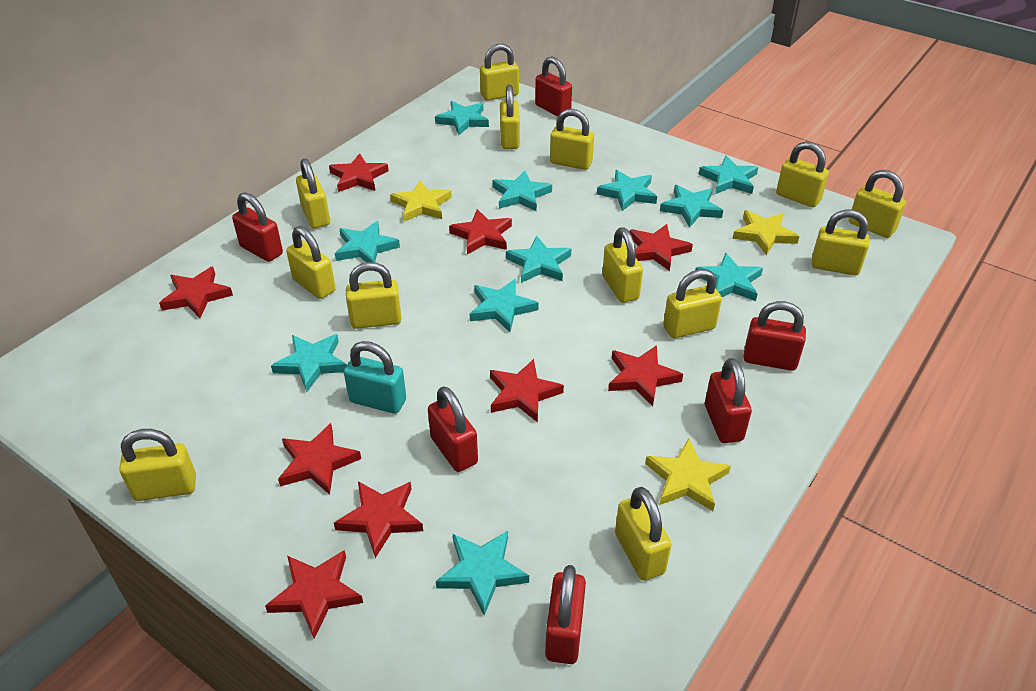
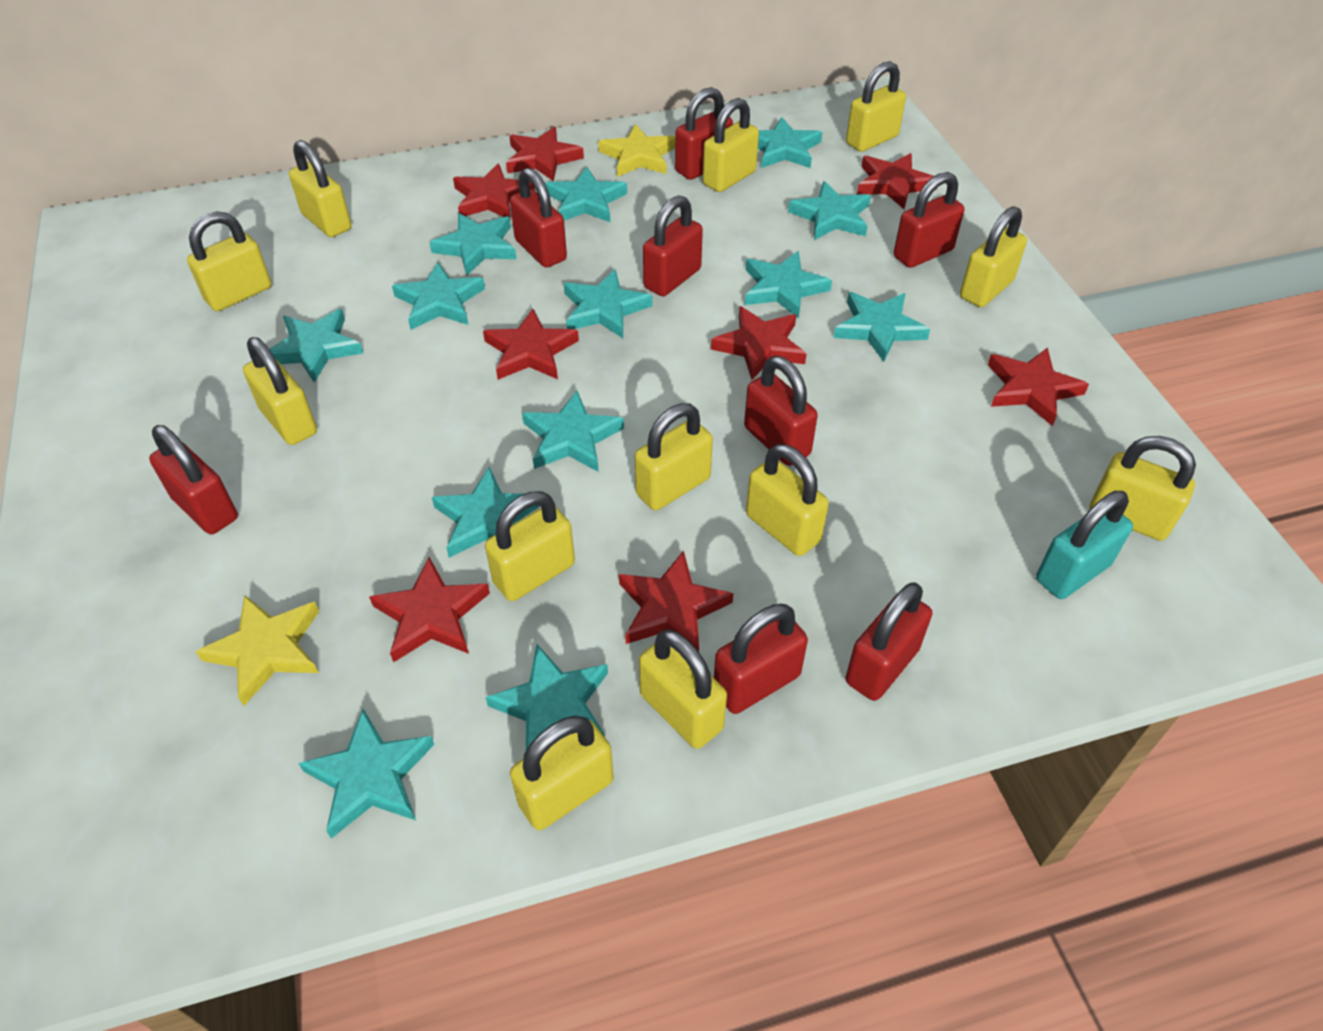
red padlock: [232,192,283,262] [428,386,478,472] [535,56,572,117] [545,565,586,664] [705,358,752,443] [744,301,806,371] = 6 -> [149,425,238,534] [510,168,567,268] [643,195,703,296] [675,87,733,180] [714,604,808,714] [744,356,818,466] [845,582,932,701] [894,172,964,268] = 8
red star: [159,266,233,318] [265,550,363,639] [278,423,361,495] [329,153,389,192] [334,481,423,558] [449,209,512,254] [490,359,564,423] [608,345,683,406] [630,224,693,271] = 9 -> [369,557,490,662] [453,163,535,221] [483,309,579,380] [506,127,584,181] [619,551,733,651] [711,306,806,380] [857,153,937,209] [988,348,1089,426] = 8
turquoise star: [271,334,347,392] [335,221,400,262] [435,101,489,135] [436,531,529,616] [470,279,539,332] [493,171,552,212] [506,236,571,283] [597,170,657,211] [660,185,723,228] [695,253,763,301] [699,156,758,194] = 11 -> [269,309,363,383] [298,709,435,839] [392,262,485,330] [429,213,517,276] [432,467,540,558] [485,644,608,750] [522,391,624,472] [545,167,627,222] [564,269,653,338] [745,251,832,319] [758,117,822,168] [788,181,871,240] [833,292,930,362] = 13
yellow padlock: [119,429,196,501] [286,226,336,299] [296,159,330,229] [346,262,402,329] [480,44,519,101] [500,85,520,149] [550,109,594,170] [602,227,643,303] [615,487,672,580] [663,269,722,338] [776,142,829,207] [811,210,869,275] [849,170,906,238] = 13 -> [187,211,272,311] [243,337,317,445] [289,140,351,237] [485,491,575,601] [510,715,613,830] [635,403,713,510] [639,630,727,749] [703,98,759,192] [746,444,829,556] [846,61,906,152] [960,206,1027,307] [1089,436,1196,541] = 12
yellow star: [390,181,452,222] [645,438,731,511] [732,210,800,256] = 3 -> [196,595,319,706] [598,124,675,177] = 2

